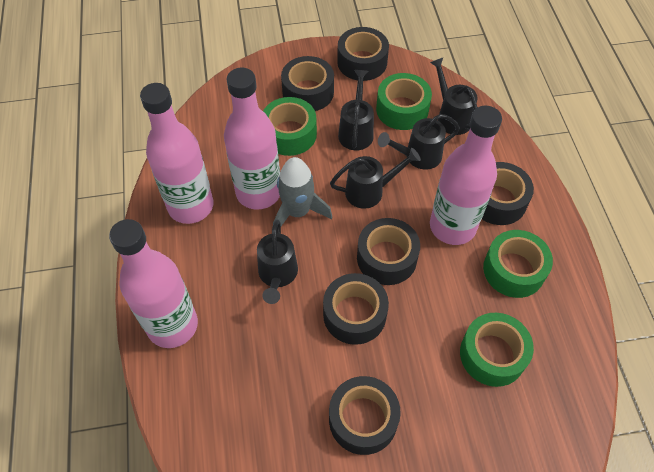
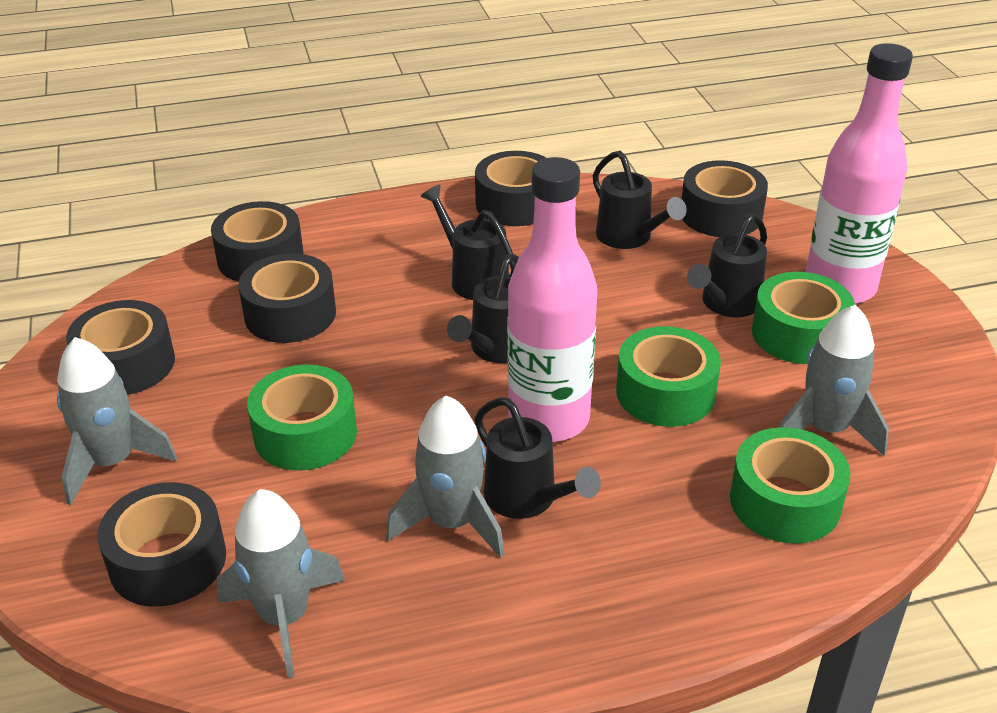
grey rocket: [273,157,332,226] = 1 -> [57,337,177,505] [217,489,345,678] [386,395,505,558] [779,305,889,456] = 4
pink bottle: [109,219,198,348] [140,83,213,224] [224,68,280,210] [430,106,502,245] = 4 -> [507,157,597,442] [806,43,913,304] = 2

